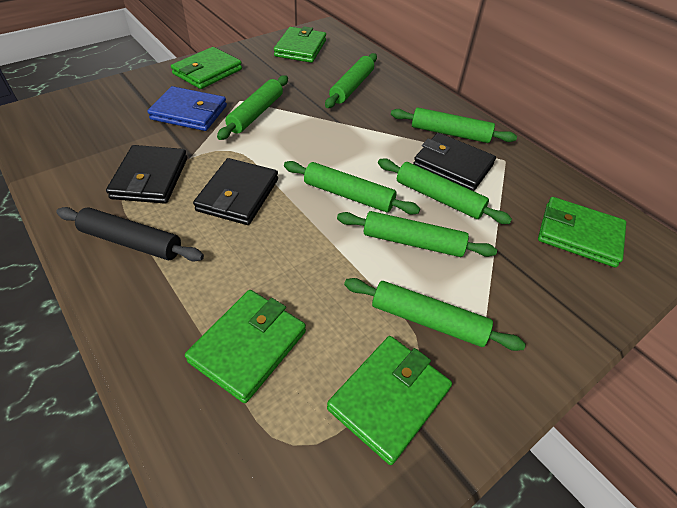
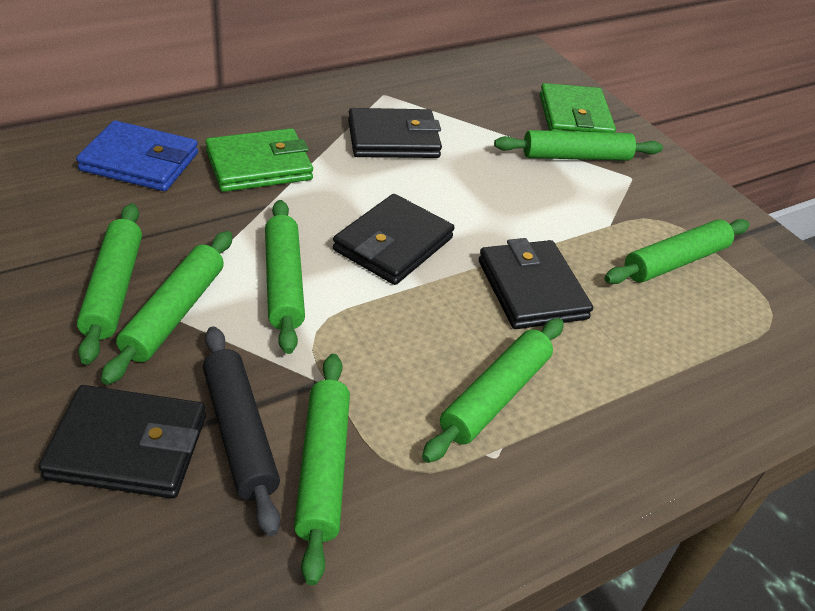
black wallet: [106,145,187,204] [193,158,278,225] [413,133,496,191] = 3 -> [38,385,206,499] [333,194,454,285] [348,108,442,158] [479,238,593,329] = 4
green wallet: [171,47,242,89] [185,290,306,403] [274,26,326,63] [327,336,452,465] [538,197,626,268] = 5 -> [205,128,313,192] [540,83,616,133] = 2

